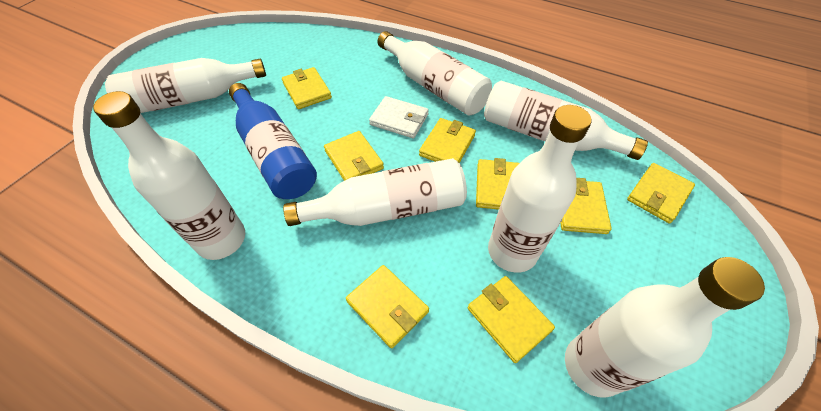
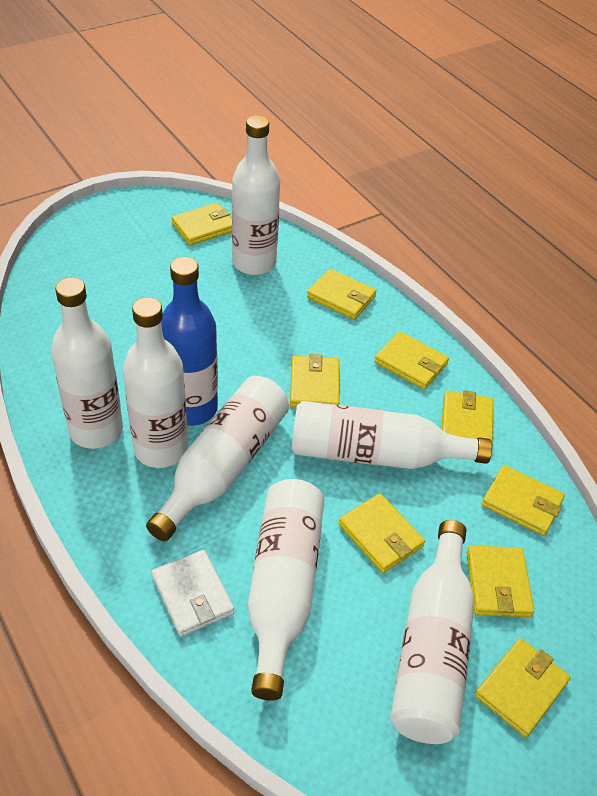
yellow wallet: [282,67,332,109] [324,131,384,181] [346,265,429,349] [419,118,476,163] [468,276,555,363] [476,158,519,210] [560,178,612,234] [627,163,695,223] = 8 -> [172,203,232,245] [290,354,340,407] [307,269,377,320] [339,493,425,573] [374,331,449,390] [441,390,493,445] [466,546,534,617] [475,638,571,737] [482,465,565,536] = 9

